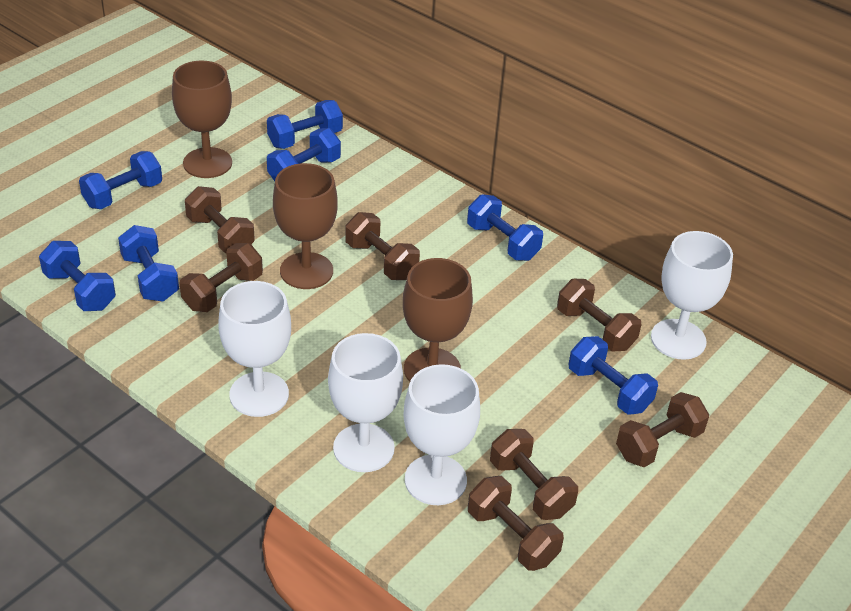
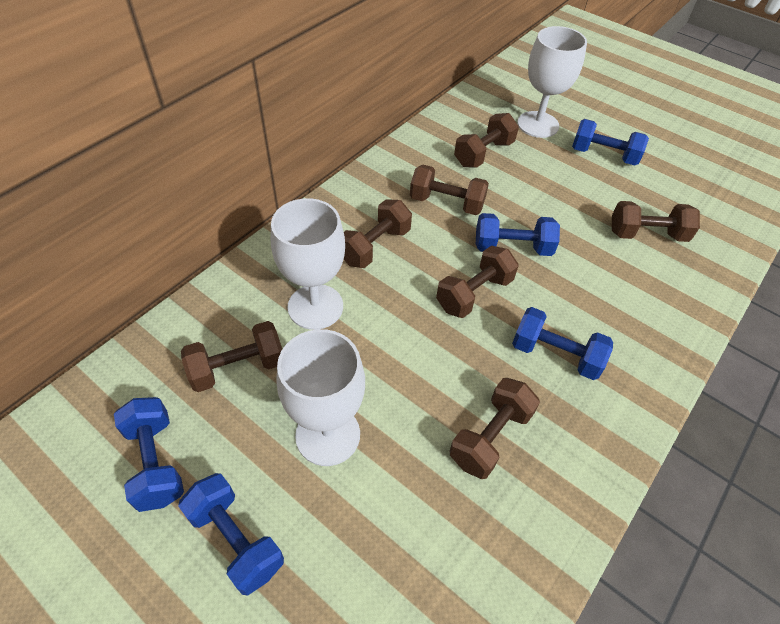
blue dumbbell: [39,241,116,311] [79,151,162,209] [118,225,179,302] [267,100,343,149] [267,128,341,181] [467,194,543,261] [569,336,658,415] = 7 -> [114,397,184,512] [178,473,284,595] [476,213,560,256] [512,307,613,380] [572,119,649,165] = 5
brown goblet: [172,61,232,178] [273,163,338,289] [403,258,473,382] = 3 -> none = 0
white goblet: [218,281,291,417] [328,333,403,472] [403,364,480,505] [651,231,733,360] = 4 -> [271,198,345,330] [277,329,365,466] [517,26,587,138] = 3

